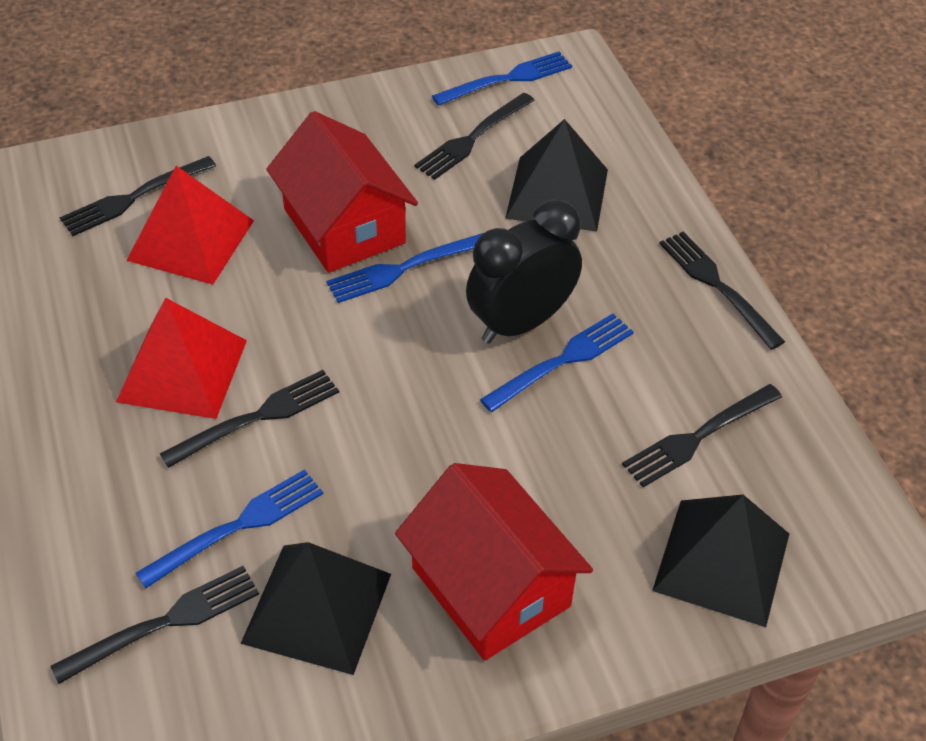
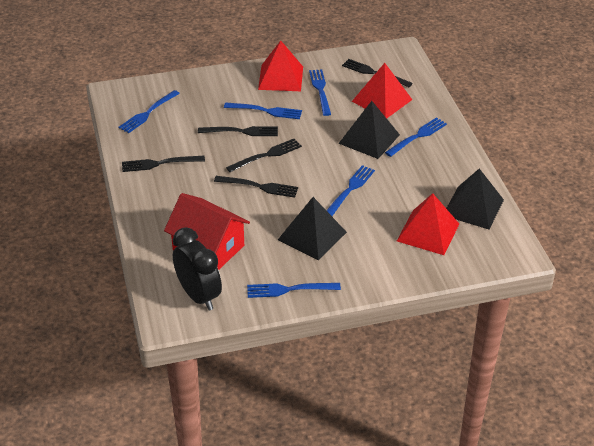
black fork: [50,566,259,684] [59,156,216,236] [160,370,339,468] [414,93,535,180] [622,384,782,487] [659,232,785,350] = 6 -> [122,156,205,172] [198,126,278,136] [214,176,298,198] [226,139,302,172] [342,59,413,87] = 5
blue fork: [135,469,323,588] [326,233,484,303] [432,52,572,106] [480,314,634,412] = 4 -> [118,90,180,133] [224,102,302,119] [247,283,341,298] [309,69,331,116] [326,165,375,216] [385,117,447,157] = 6
red house: [266,111,418,273] [395,463,593,661] = 2 -> [164,193,250,270] = 1
red pyramid: [116,298,247,419] [126,166,254,285] = 2 -> [258,41,303,91] [352,63,412,118] [397,193,459,255] = 3

